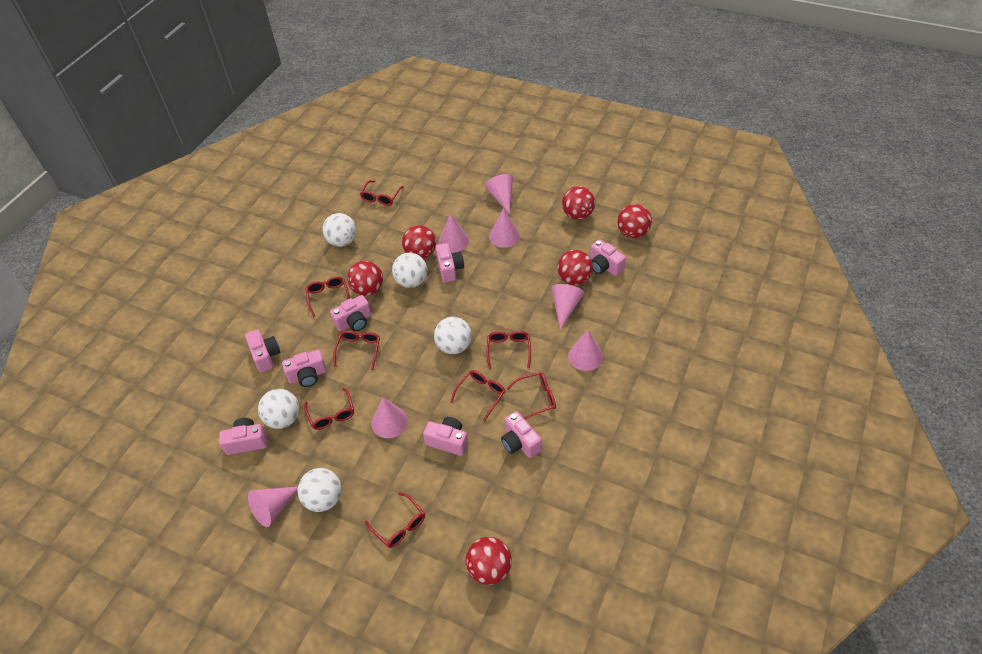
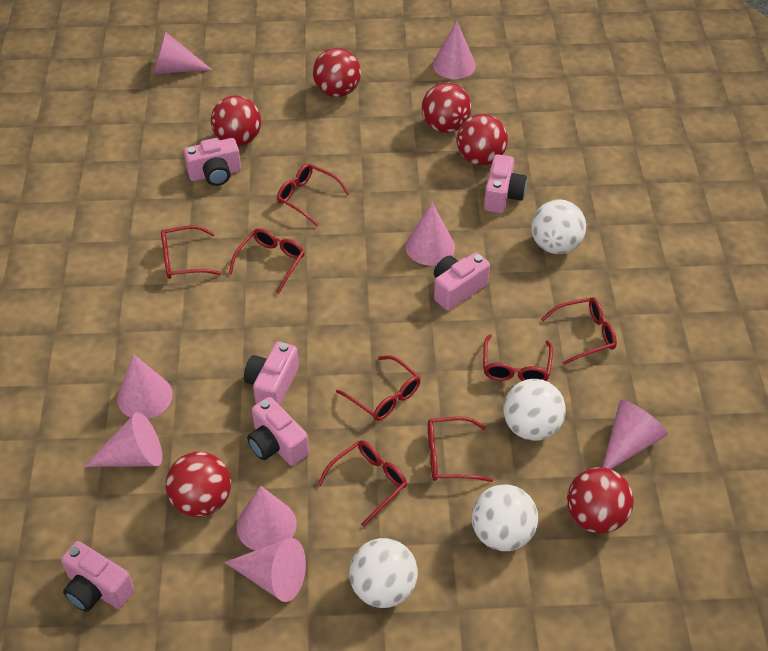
pink camera: [219,418,267,455] [245,329,280,372] [282,350,327,387] [330,295,371,331] [423,417,468,456] [435,243,464,283] [501,411,542,458] [590,239,626,276] = 8 -> [61,541,135,612] [184,138,241,186] [244,342,299,405] [247,397,309,466] [434,252,490,311] [484,154,527,213] = 6
pink cone: [248,487,298,527] [372,397,408,438] [439,213,469,253] [485,174,513,215] [489,208,520,248] [551,284,584,330] [568,330,603,371] = 7 -> [84,412,162,467] [117,354,173,419] [153,31,212,74] [225,538,306,602] [237,486,297,551] [405,203,455,265] [433,21,476,79] [603,400,668,469] = 8
white ball: [258,389,299,429] [298,468,342,512] [322,213,357,247] [392,253,427,288] [434,317,472,354] = 5 -> [349,538,418,608] [472,484,538,551] [503,379,566,441] [531,199,586,254] = 4

